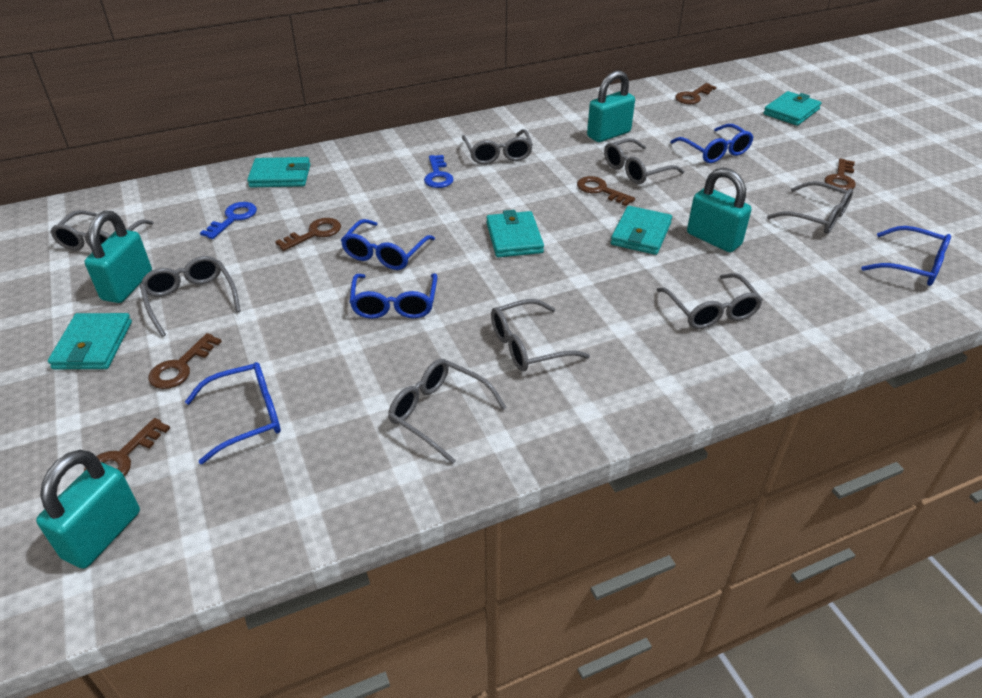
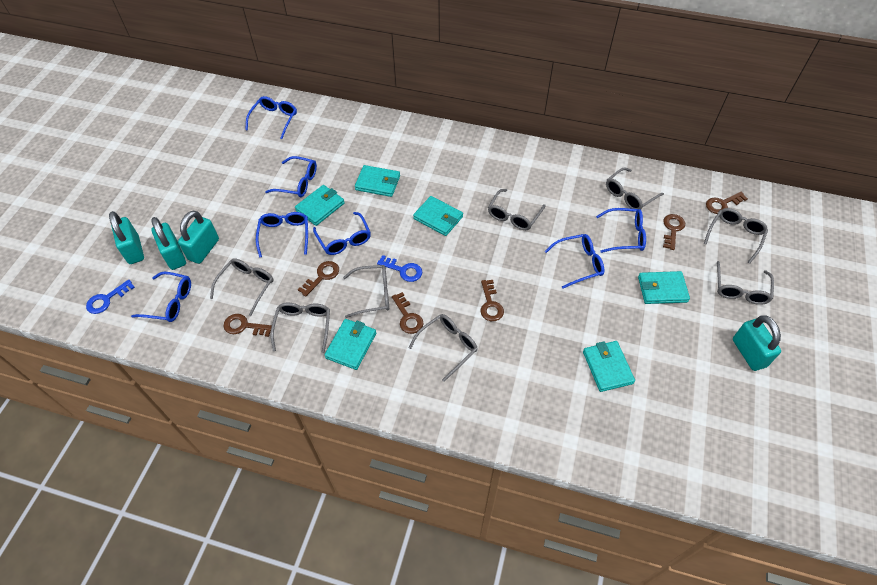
blue glasses: [185,362,281,464] [341,219,435,270] [350,273,437,319] [670,124,754,163] [861,226,951,286] = 5 -> [131,272,191,322] [245,96,297,139] [256,212,308,258] [265,156,317,197] [313,212,371,255] [545,234,604,289] [596,208,646,253] = 7
turquoise wallet: [48,313,132,369] [247,157,310,187] [486,210,544,257] [611,206,672,255] [763,91,822,126] = 5 -> [295,185,345,226] [324,319,376,370] [355,165,400,197] [413,196,463,236] [583,341,635,392] [638,271,690,304] = 6

